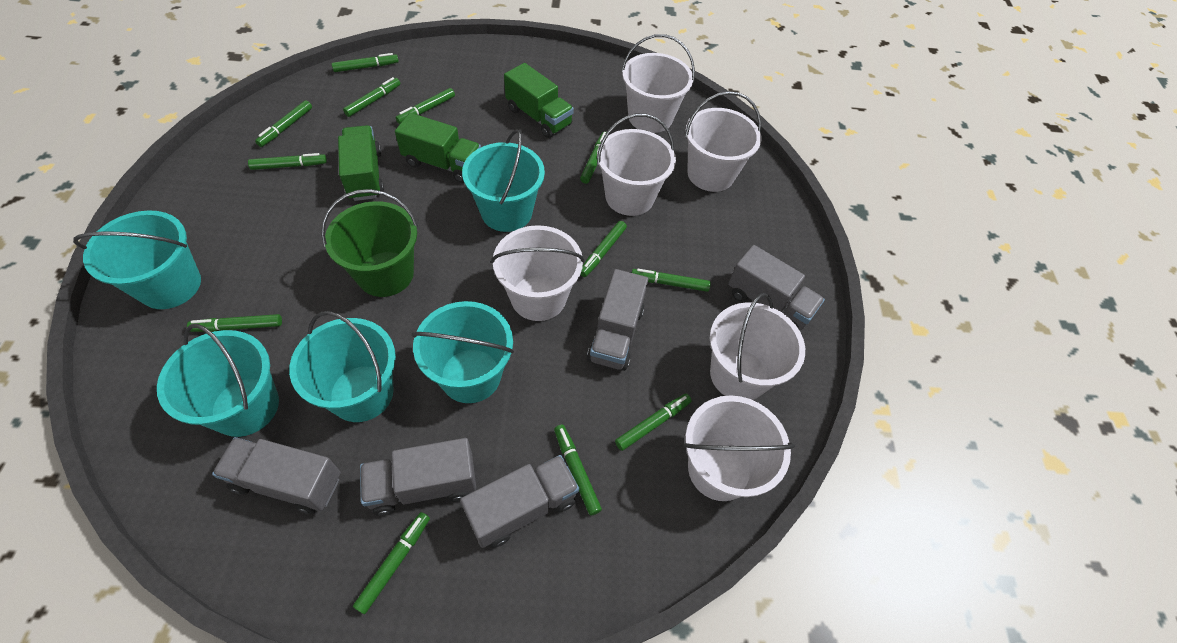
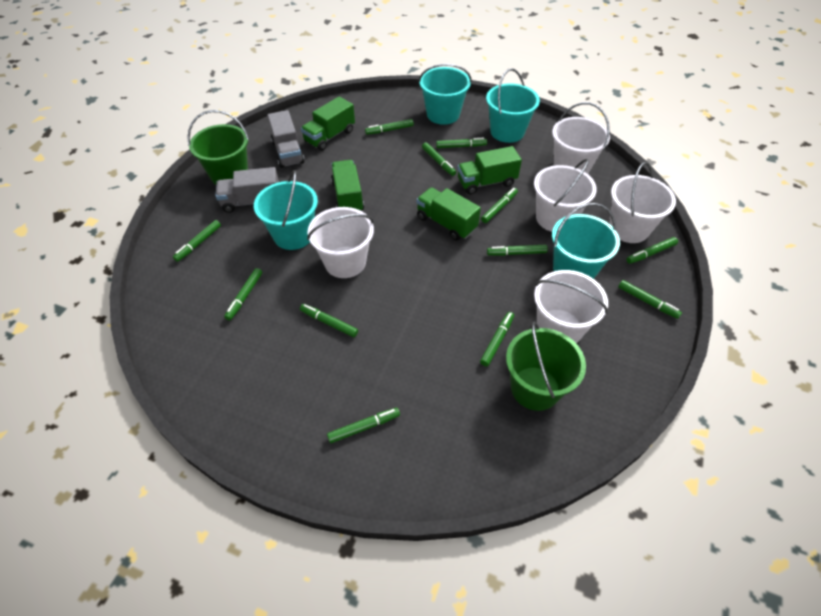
green bucket: [321,189,418,297] = 1 -> [187,110,249,185] [506,321,586,411] = 2
green truck: [338,125,384,201] [395,113,481,183] [504,63,574,138] = 3 -> [301,96,355,151] [331,160,364,210] [416,187,481,241] [457,146,522,195] = 4
grey truck: [212,437,341,514] [360,438,476,516] [460,455,579,548] [587,269,648,371] [728,245,825,330] = 5 -> [215,167,279,213] [267,110,305,168] = 2
turquoise bucket: [73,210,201,309] [157,324,279,437] [289,311,396,422] [411,301,514,403] [462,129,545,232] = 5 -> [254,170,318,250] [418,64,472,125] [486,69,540,143] [552,203,620,279] = 4
white bucket: [491,225,584,321] [597,113,676,216] [622,34,695,133] [684,395,795,501] [685,91,761,192] [710,293,805,400] = 6 -> [307,207,374,278] [534,159,597,232] [534,270,608,343] [552,102,610,174] [609,162,676,243] = 5

